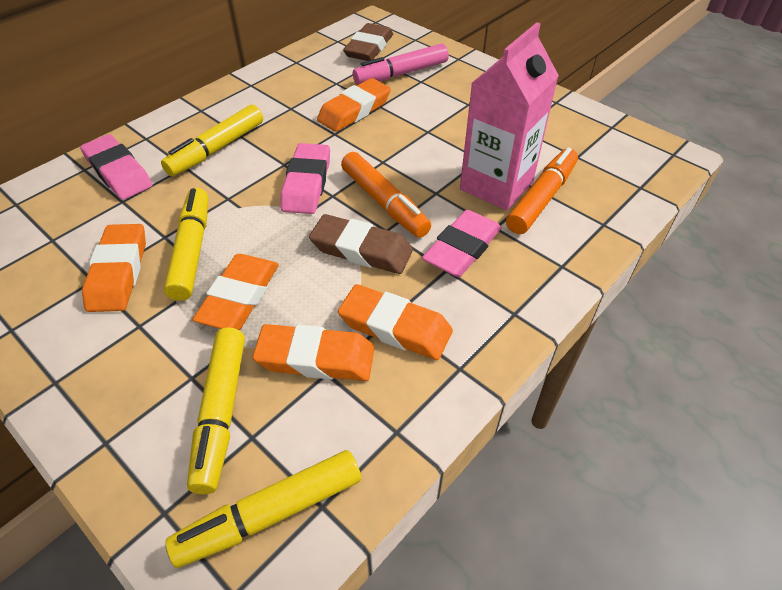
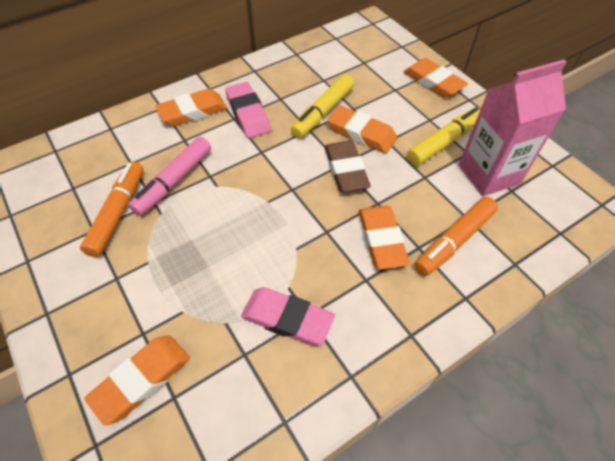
brown eraser: [309,214,413,274] [343,23,393,61] = 2 -> [325,140,371,192] = 1
pink eraser: [80,134,152,200] [280,143,330,214] [422,210,501,277] = 3 -> [225,82,271,138] [241,287,335,346] = 2
yellow marker: [161,104,263,177] [164,188,208,301] [165,450,361,568] [187,327,245,494] = 4 -> [291,74,354,138] [407,107,481,166] = 2

